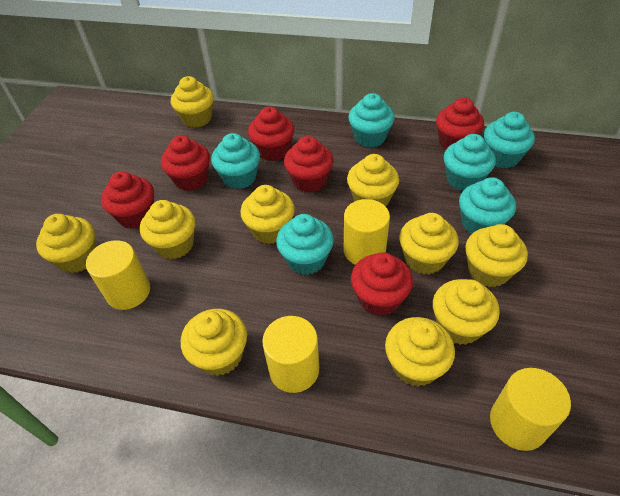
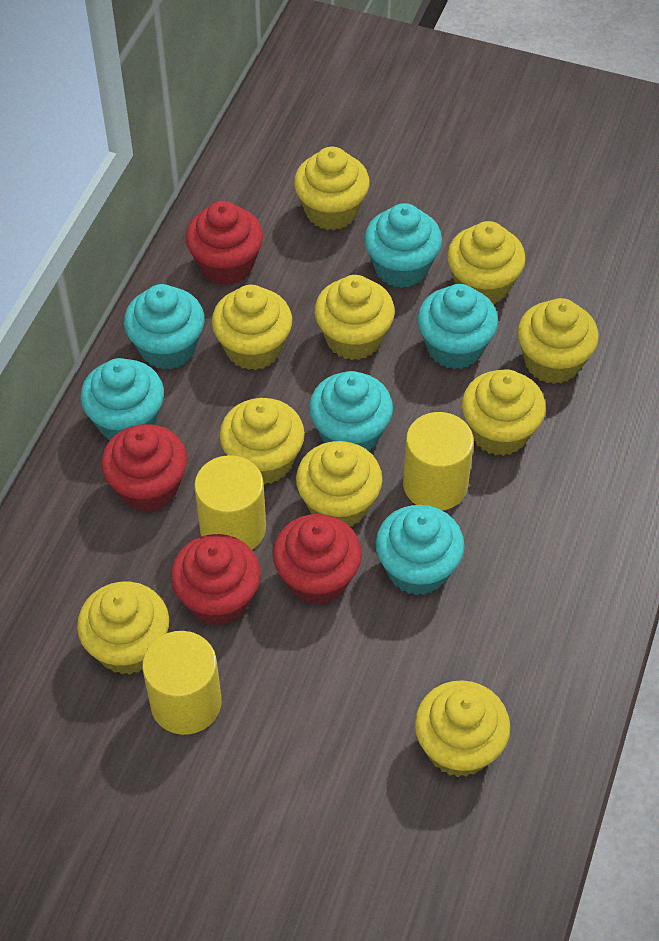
red cupcake: [101,171,154,229] [161,135,210,191] [248,107,295,161] [284,136,334,193] [351,252,413,316] [436,98,484,149] = 6 -> [101,424,187,512] [171,534,261,626] [185,201,263,285] [273,514,362,605] = 4
yellow cylinder: [86,240,150,310] [262,316,319,393] [344,199,390,265] [490,368,571,451] = 4 -> [142,631,221,735] [194,455,266,550] [403,412,474,511] = 3

